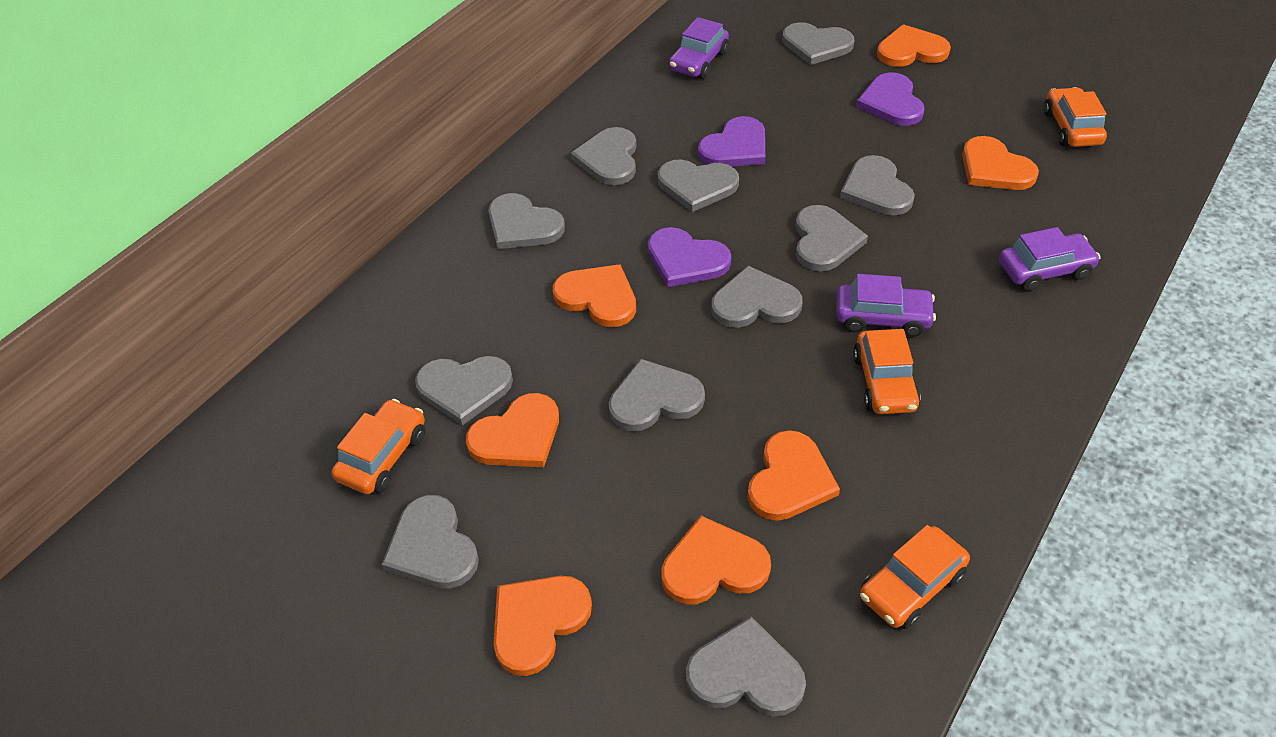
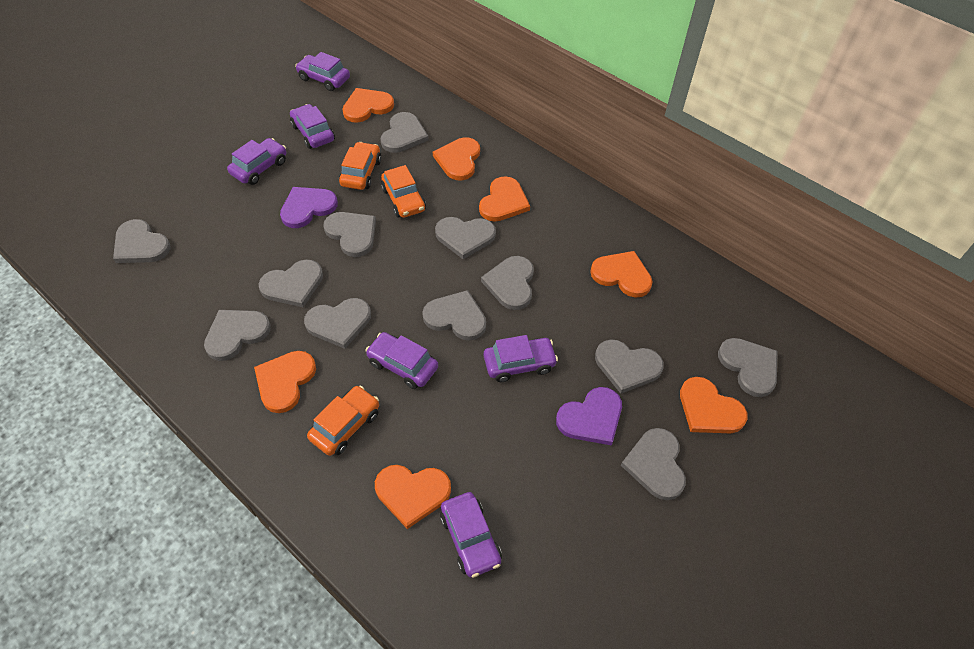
grey heart: [381,495,479,589] [415,356,513,425] [488,193,565,249] [571,127,636,185] [609,359,705,431] [658,160,739,212] [686,616,806,716] [711,266,802,328] [782,22,854,65] [795,205,868,272] [840,155,915,216] = 11 -> [113,219,171,263] [204,310,271,361] [259,259,323,307] [304,298,371,349] [324,212,376,257] [380,112,429,153] [422,290,486,341] [435,217,496,259] [481,256,534,310] [595,339,664,394] [621,428,686,500] [718,338,778,397] = 12
orange car: [331,399,425,494] [853,329,921,414] [860,525,970,629] [1044,87,1107,147] = 4 -> [307,385,379,456] [339,142,381,190] [381,165,426,218] = 3
purple car: [669,17,729,79] [836,274,936,337] [999,227,1100,291] = 3 -> [227,138,286,185] [290,104,335,149] [295,52,350,91] [365,332,438,389] [440,492,502,578] [484,335,558,382] = 6
purple heart: [648,227,731,287] [698,116,765,166] [856,73,925,126] = 3 -> [280,187,338,228] [556,387,622,445] = 2

